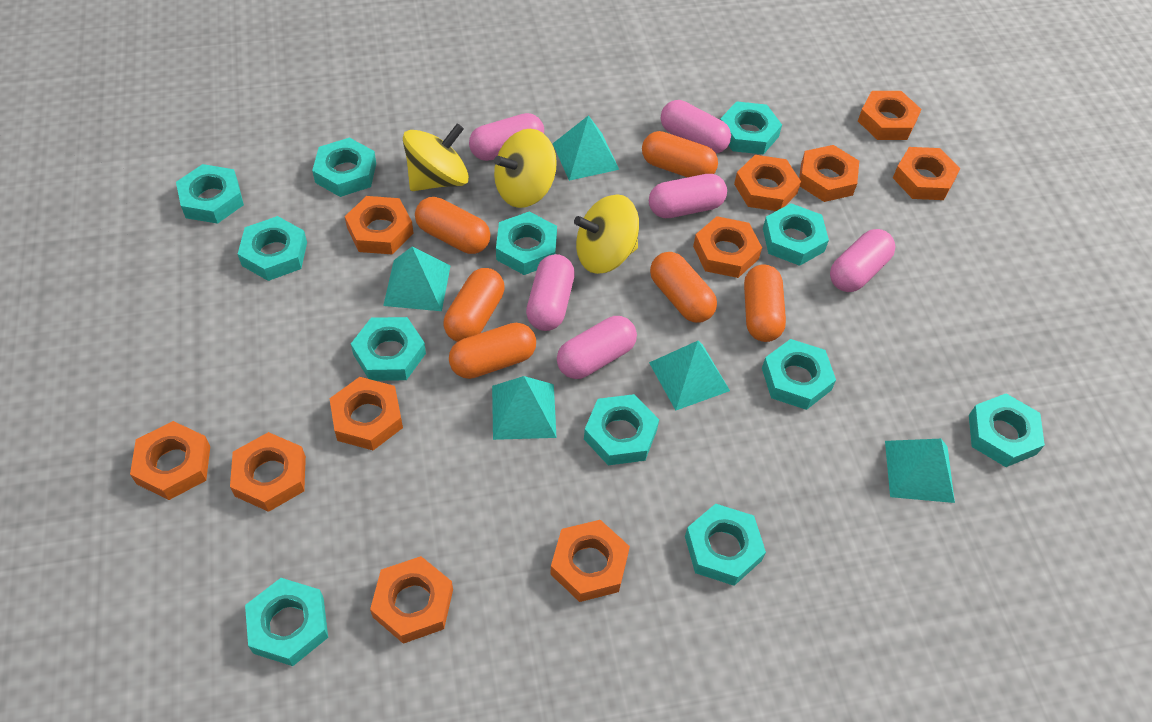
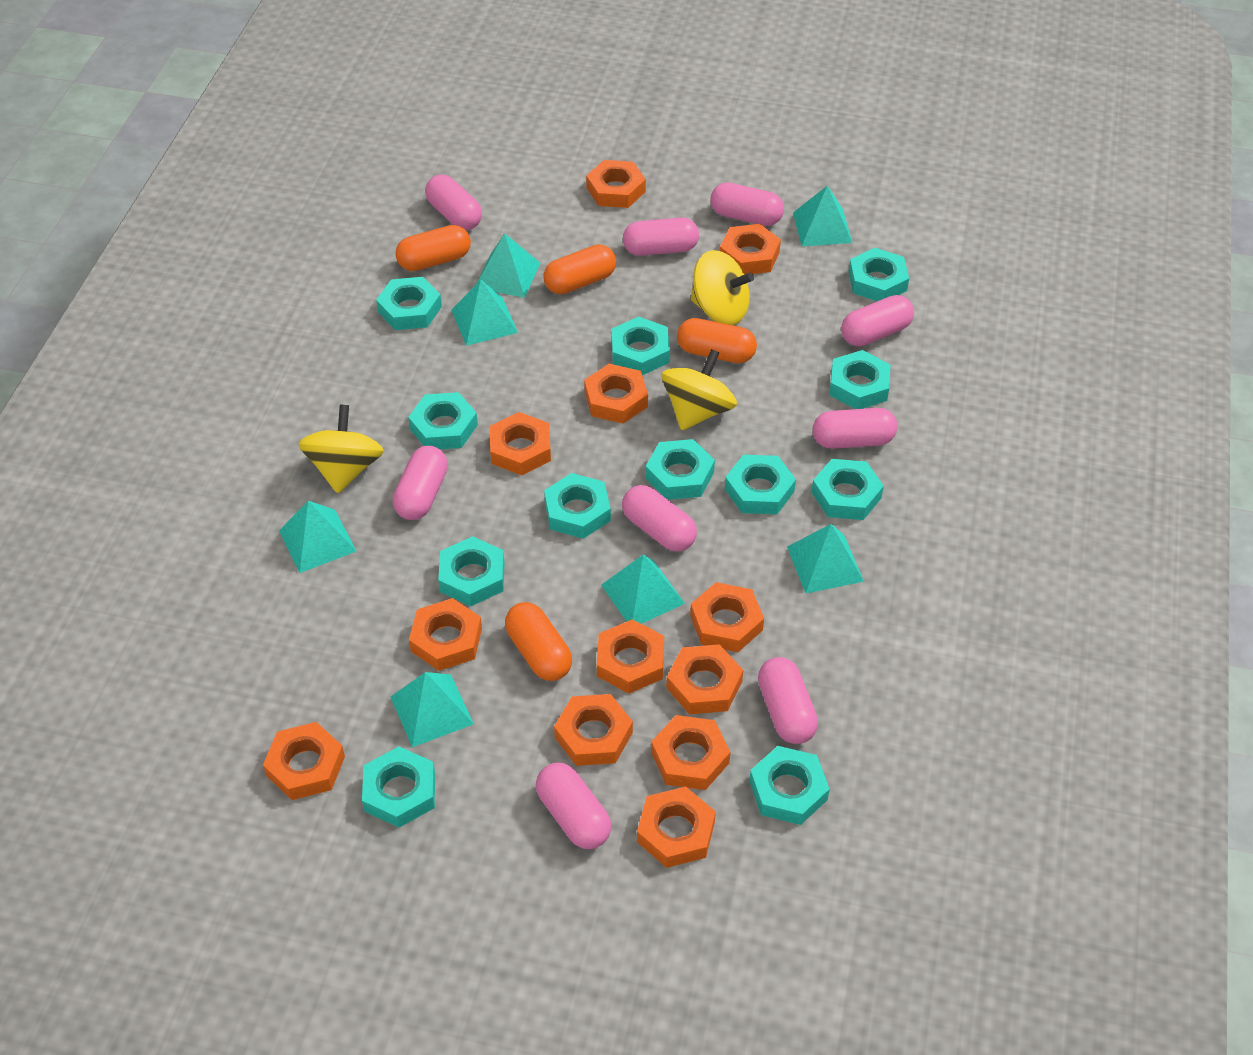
orange capsule: [415,197,491,254] [444,268,505,342] [449,323,536,379] [642,131,718,177] [650,252,717,323] [744,264,786,342] = 6 -> [395,225,471,271] [505,602,572,681] [543,244,616,294] [677,318,757,363] = 4
orange nut: [130,421,210,500] [230,432,306,512] [329,377,403,450] [345,196,413,254] [370,556,453,644] [550,520,630,602] [693,216,762,278] [734,155,801,211] [799,145,859,202] [858,91,921,140] [893,147,960,200] = 11 -> [263,722,345,800] [409,598,482,671] [490,412,551,475] [554,694,633,766] [584,364,648,424] [586,160,646,208] [597,619,664,694] [637,786,716,868] [651,715,730,790] [666,644,743,714] [690,582,764,652] [720,224,781,275] = 12
pink capsule: [469,113,544,161] [526,254,575,331] [557,316,637,379] [649,174,727,218] [661,100,731,154] [830,229,896,292] = 6 -> [393,446,448,520] [425,175,482,230] [536,763,611,849] [622,485,697,552] [623,218,699,256] [710,182,784,226] [758,657,818,744] [813,408,898,449] [841,295,914,346] = 9
turquoise pyramid: [383,246,451,311] [492,376,557,440] [553,115,619,181] [649,341,730,410] [885,439,955,503] = 5 -> [279,501,356,573] [391,672,474,747] [451,280,518,346] [477,233,540,298] [601,554,685,624] [787,524,864,593] [793,185,852,246] = 7

